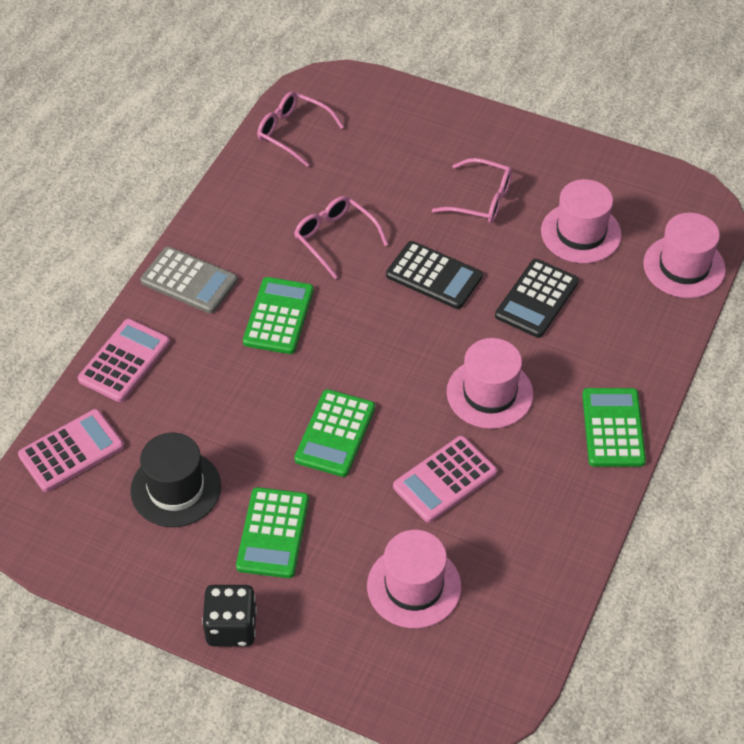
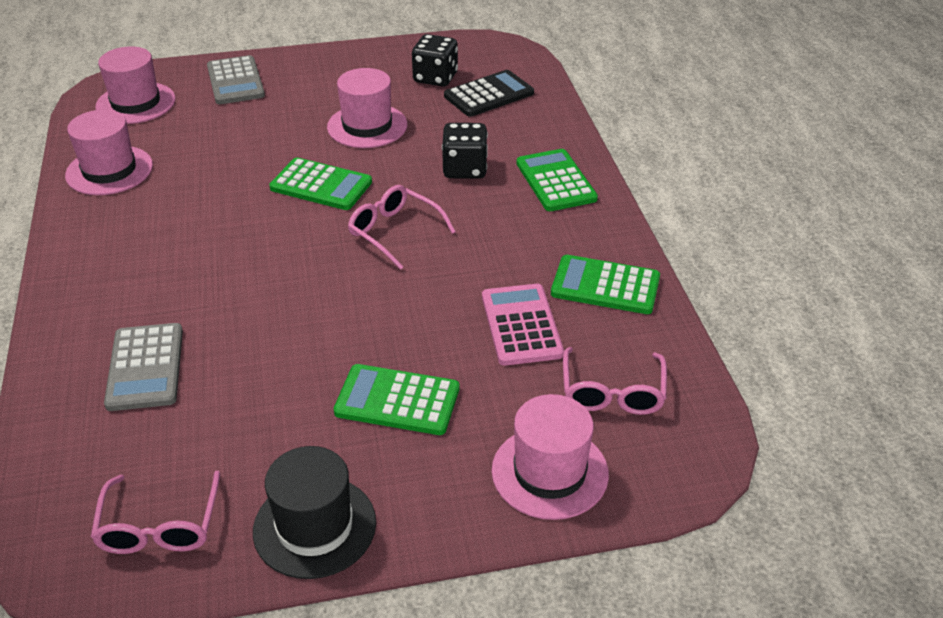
black calculator: [386,241,483,309] [495,259,579,338] = 2 -> [444,70,534,117] = 1
black dice: [202,585,257,647] = 1 -> [412,34,458,87] [442,123,488,179] = 2
grey calculator: [140,246,238,313] = 1 -> [104,323,183,411] [207,55,265,104] = 2
pink calculator: [18,409,124,492] [78,319,170,402] [393,436,497,523] = 3 -> [482,284,564,366] = 1

